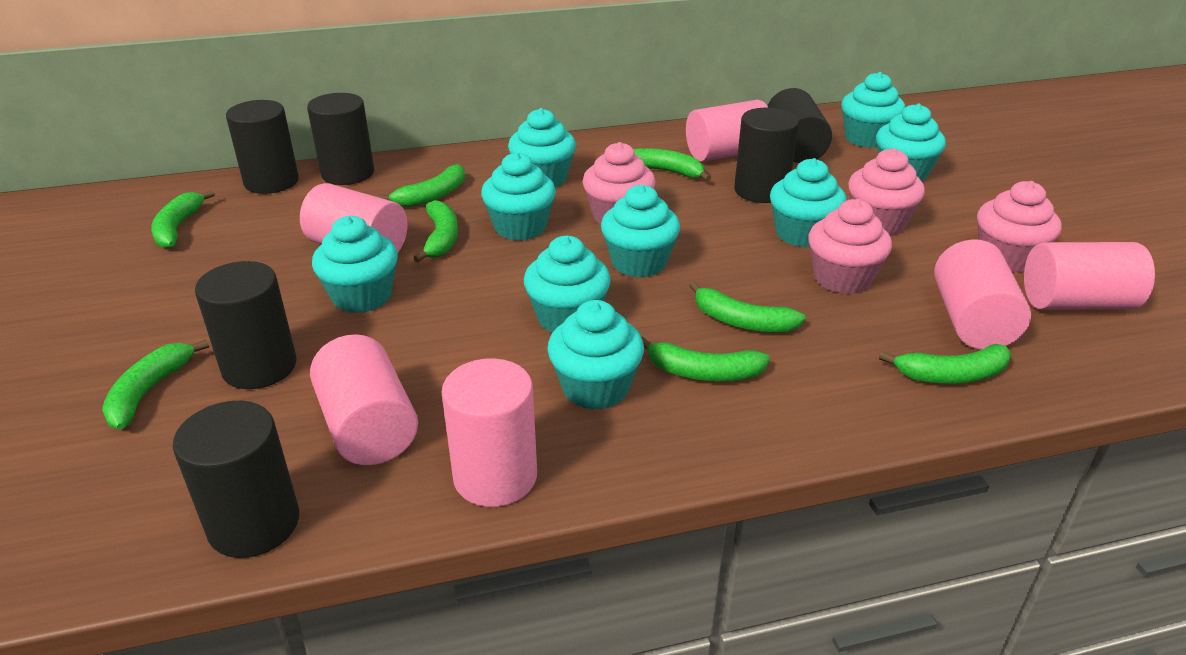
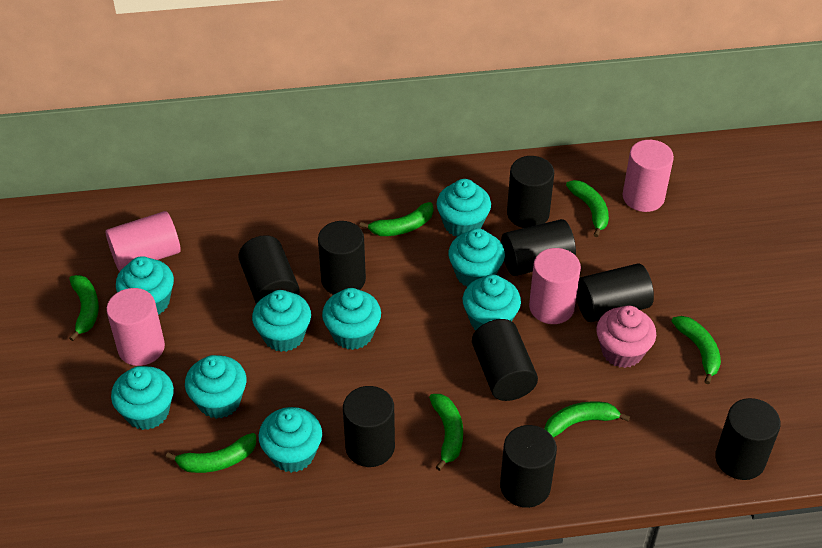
black cylinder: [173,401,299,558] [195,261,297,389] [226,100,299,194] [307,93,374,185] [734,108,799,203] [767,88,832,163] = 6 -> [238,235,300,304] [318,221,366,295] [343,386,395,467] [472,319,538,401] [500,425,557,508] [501,219,576,276] [507,156,554,228] [576,263,654,322] [715,398,781,480] = 9
green banana: [102,339,209,429] [151,190,215,249] [378,164,465,207] [413,200,458,262] [634,148,711,181] [641,336,770,381] [689,281,806,333] [879,344,1012,384] = 8 -> [69,275,99,341] [166,433,256,473] [360,202,433,236] [429,394,463,471] [544,402,630,438] [566,180,609,237] [671,316,721,384] = 7
pink cupcake: [582,142,655,225] [808,199,892,294] [848,148,925,236] [977,181,1062,273] = 4 -> [596,306,656,368] = 1
pink cylinder: [300,183,408,253] [310,334,418,465] [441,358,537,507] [686,100,768,162] [934,239,1031,349] [1024,242,1155,310] = 6 -> [106,211,181,271] [106,288,165,366] [529,248,581,324] [623,140,674,212] = 4

